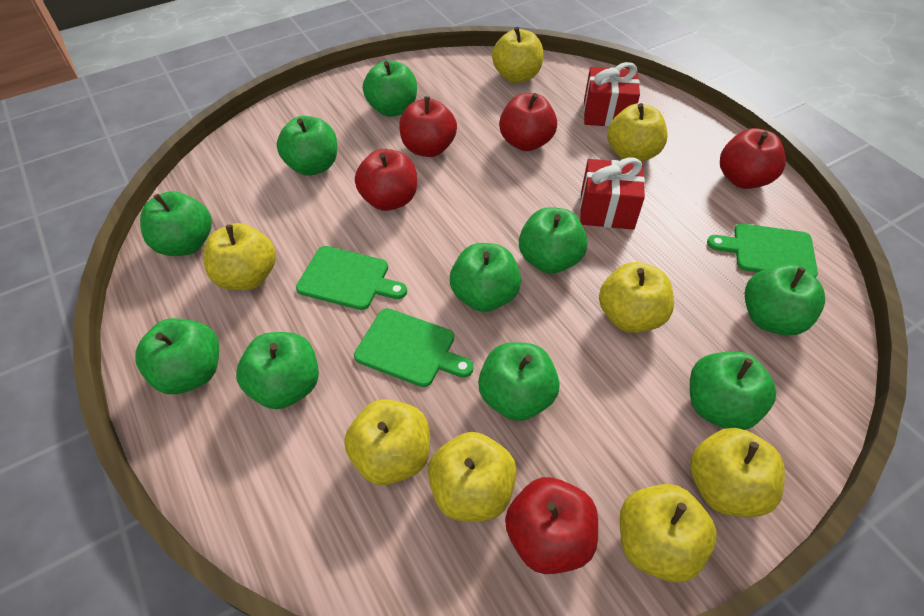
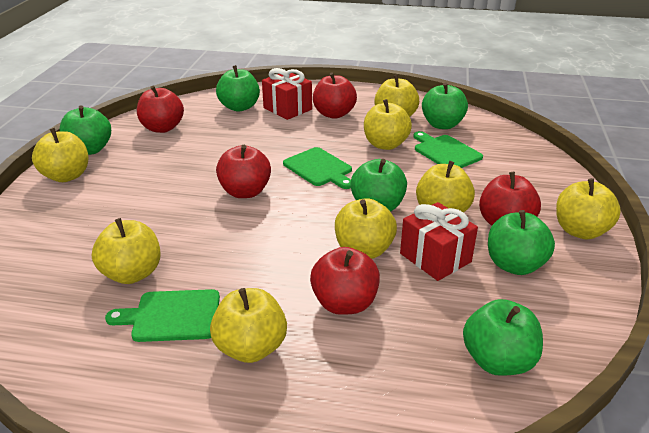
green apple: [135,318,219,394] [140,191,212,256] [236,332,319,409] [277,116,337,176] [363,60,417,117] [450,243,521,312] [478,342,560,421] [519,207,588,274] [690,351,776,430] [745,264,825,335] = 10 -> [60,105,111,155] [216,65,260,112] [350,159,407,212] [422,82,468,129] [463,299,543,376] [488,210,555,275] = 6

